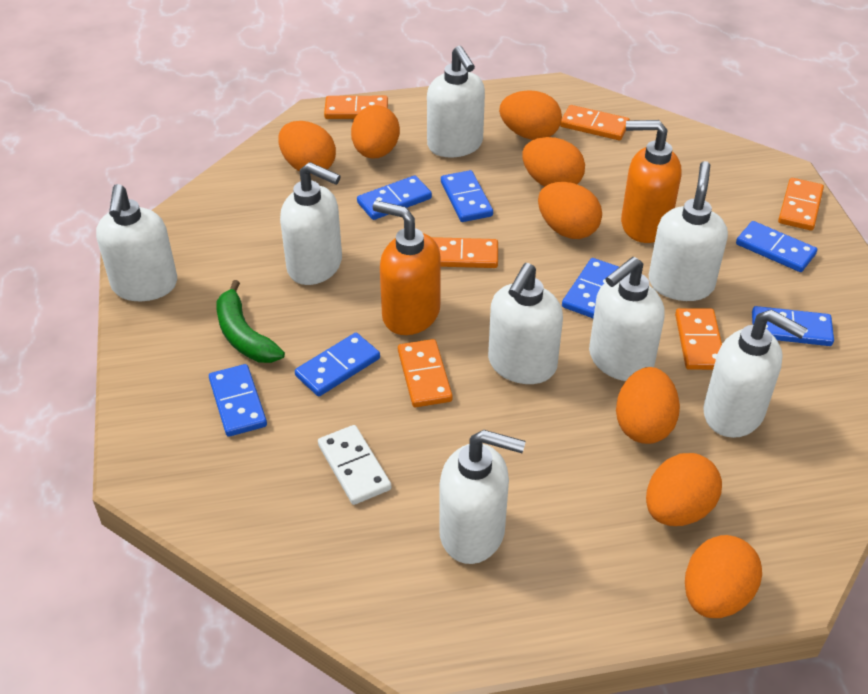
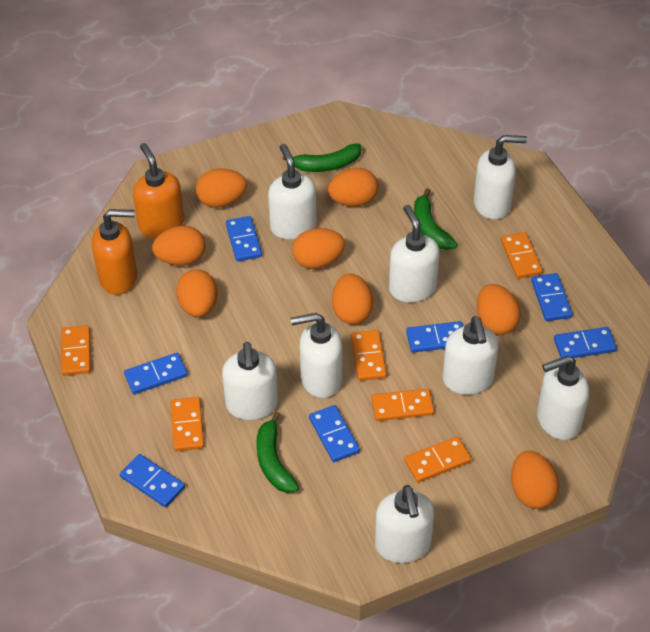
green banana: [216,280,285,363] = 1 -> [256,412,299,493] [283,144,361,172] [414,188,458,250] = 3
white domino: [318,425,391,505] = 1 -> none = 0

